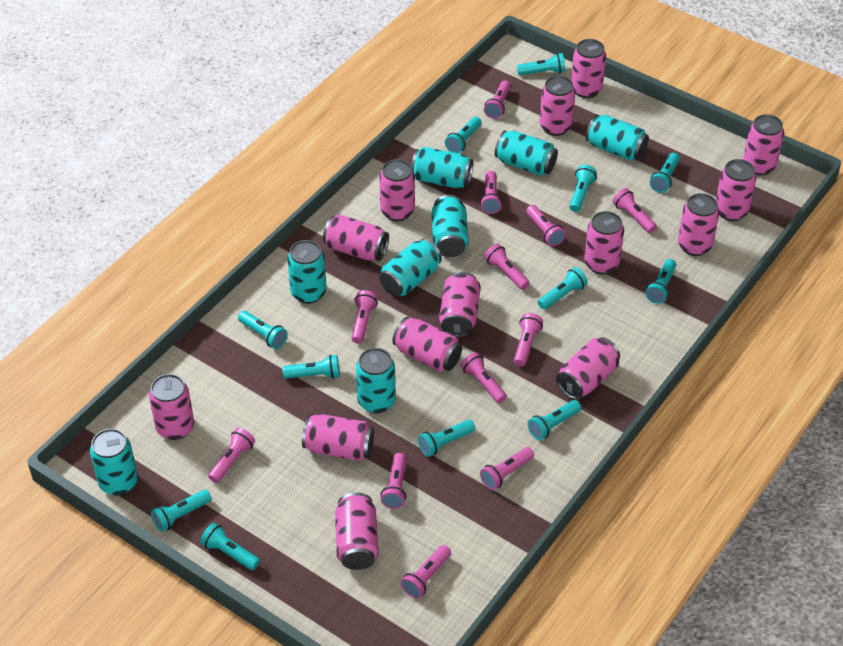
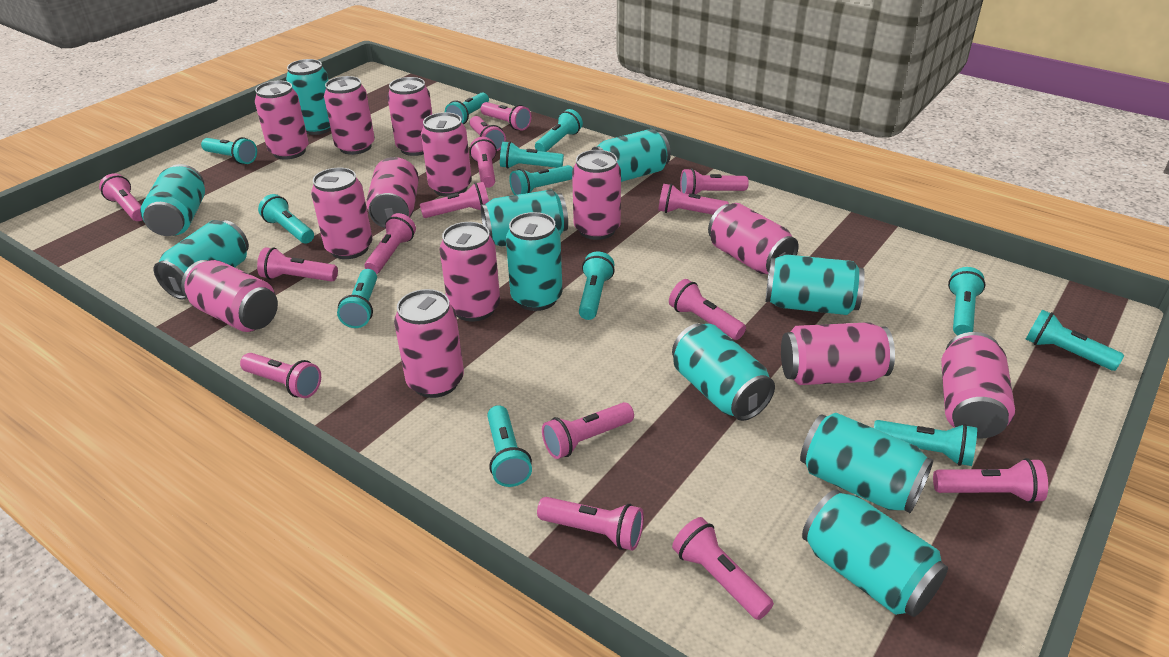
pink can: [149,374,194,440] [302,414,374,461] [323,215,389,261] [335,492,379,570] [379,159,415,221] [392,317,462,372] [439,271,481,337] [540,76,575,136] [556,337,620,400] [571,39,606,98] [584,211,624,274] [678,193,719,256] [716,159,756,221] [743,114,784,175] = 14 -> [181,260,278,332] [255,81,309,160] [311,168,372,259] [324,76,375,155] [366,157,419,228] [387,77,432,156] [394,289,464,398] [421,112,472,197] [439,222,500,321] [572,150,621,240] [708,203,799,274] [781,322,895,385] [941,332,1015,438] = 13
pink flashlight: [208,428,255,483] [352,290,378,343] [381,453,407,509] [401,545,451,599] [461,352,507,403] [480,171,502,214] [480,447,534,490] [484,81,511,119] [484,244,530,290] [514,313,543,367] [526,205,566,246] [613,188,657,233] = 12 -> [99,173,143,221] [240,353,321,398] [257,247,338,282] [365,213,416,274] [420,182,489,218] [470,116,506,151] [470,137,497,188] [480,102,532,131] [537,497,644,551] [542,402,634,459] [658,184,729,215] [669,279,746,340] [672,517,774,620] [680,168,749,194] [933,458,1048,503] = 15
turquoise can: [90,429,138,496] [287,240,327,304] [356,348,396,413] [379,239,442,296] [411,147,473,189] [431,195,469,257] [495,130,558,176] [586,114,649,161] = 8 -> [140,164,205,236] [154,220,249,300] [286,59,331,135] [481,190,568,247] [506,212,563,311] [591,129,671,182] [672,323,775,421] [766,254,865,315] [800,413,933,513] [802,489,948,617] = 10

